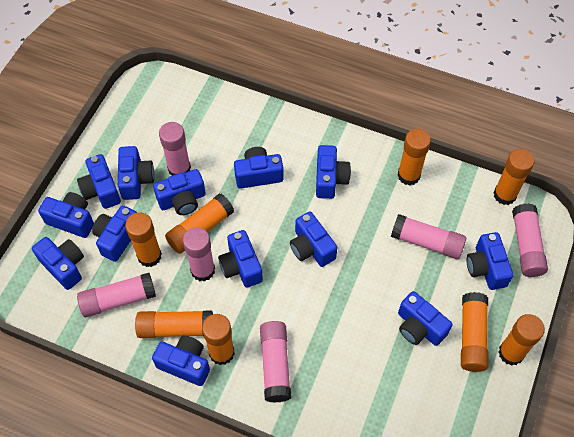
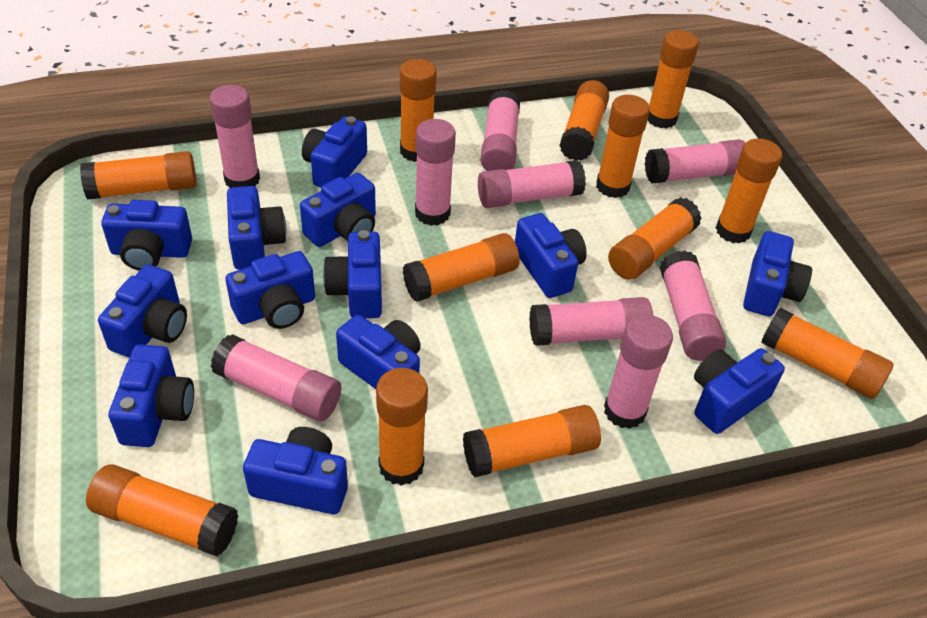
orange glue stick: [125,212,162,267] [135,311,213,338] [165,193,234,254] [202,314,235,365] [397,129,431,186] [461,292,488,372] [493,149,535,205] [498,314,545,366] = 8 -> [80,151,197,199] [86,464,239,556] [376,368,428,486] [400,59,437,162] [403,233,520,302] [463,405,601,478] [559,80,609,161] [596,95,650,198] [608,197,702,280] [647,30,699,129] [716,138,782,244] [761,308,894,399] = 12
pink glue stick: [77,273,156,317] [159,122,191,176] [183,227,215,282] [260,321,291,403] [391,214,466,259] [512,203,548,277] = 6 -> [209,85,260,188] [211,334,341,422] [415,119,456,226] [478,160,586,208] [480,90,520,171] [529,297,653,346] [604,314,673,429] [645,139,746,183] [660,250,726,361] = 9

